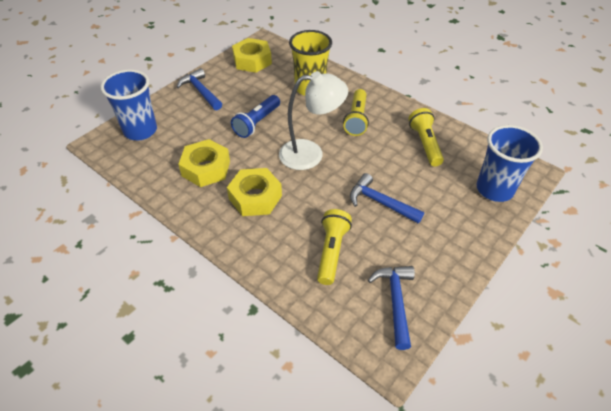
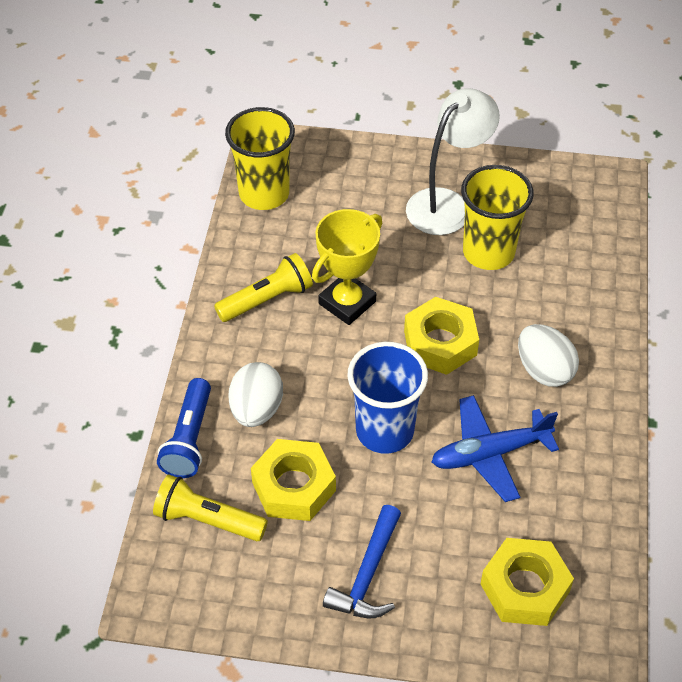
blue cup: [101,69,157,140] [476,125,543,202] = 2 -> [347,342,428,454] = 1
blue hammer: [177,68,222,110] [350,173,424,224] [368,266,415,350] = 3 -> [323,505,401,618] = 1
blue plane: none = 0 -> [431,395,559,502] = 1
white egg: none = 0 -> [228,362,283,427] [518,324,579,387] = 2
yellow cup: [289,30,332,96] = 1 -> [225,107,295,210] [461,165,534,270] = 2
yellow flashlight: [317,209,352,285] [343,89,369,136] [408,108,444,167] = 3 -> [153,475,268,541] [214,253,313,322] = 2
yellow trophy: none = 0 -> [312,209,382,325] = 1

